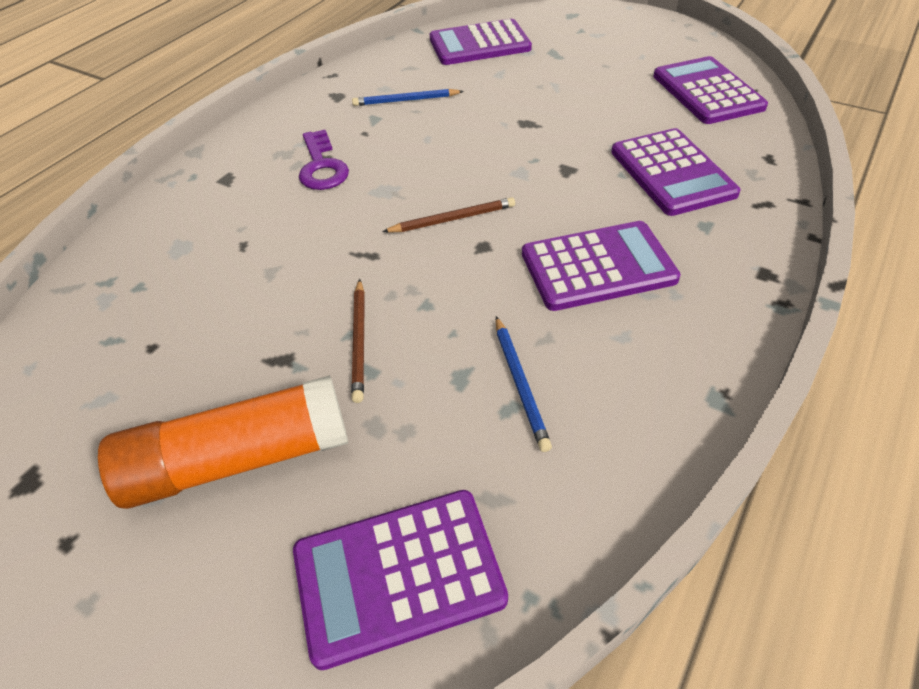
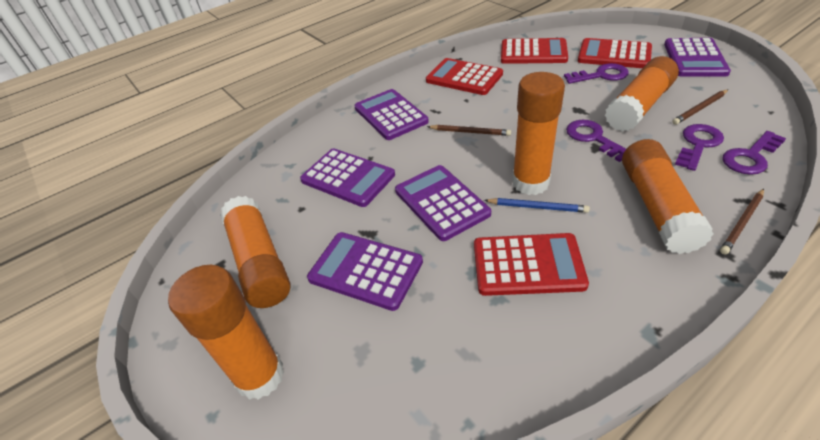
blue pencil: [352,89,464,106] [496,316,552,452] = 2 -> [484,198,590,213] = 1
brown pencil: [351,279,365,403] [382,197,515,232] = 2 -> [427,125,511,136] [672,90,728,125] [720,189,764,254] = 3
orange glue stick: [98,375,348,509] = 1 -> [168,265,284,400] [220,196,291,308] [512,72,565,195] [605,56,679,131] [622,139,714,254] = 5
purple key: [299,130,349,190] = 1 -> [564,63,629,84] [566,120,626,162] [675,124,724,171] [722,131,786,175] = 4
red calculator: none = 0 -> [426,58,503,95] [474,233,589,296] [501,38,568,64] [578,38,652,68] = 4

